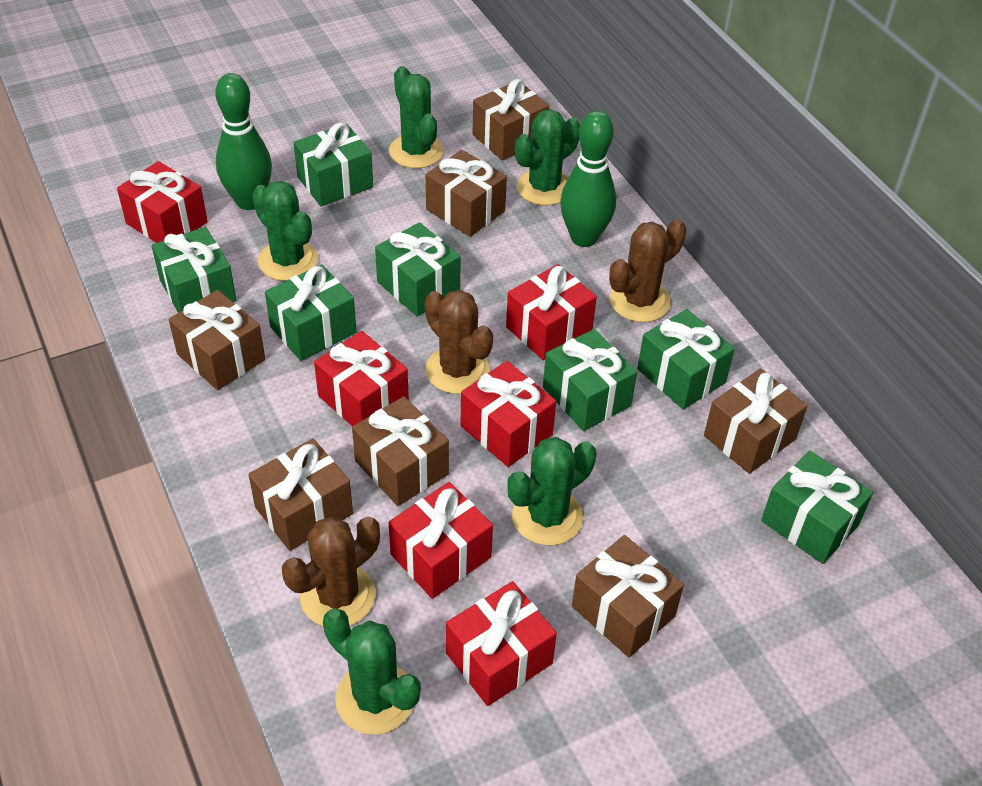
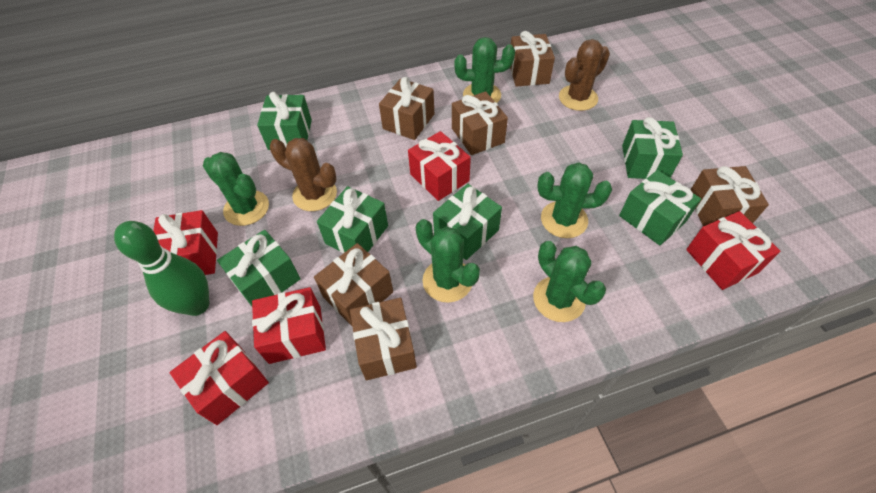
brown cactus: [282,517,380,626] [425,290,493,394] [609,219,686,322] = 3 -> [270,138,337,211] [559,39,610,111] = 2
brown gift: [169,290,265,390] [248,438,353,551] [352,396,449,506] [426,150,507,237] [473,79,549,160] [572,535,684,657] [704,369,808,474] = 7 -> [314,243,393,326] [350,298,417,380] [379,77,434,140] [452,91,508,155] [510,31,555,87] [690,166,769,226] = 6
green bowling pin: [215,73,272,210] [560,111,616,247] = 2 -> [114,221,210,316] = 1
green gift: [151,227,236,313] [265,264,357,361] [294,122,373,206] [375,222,461,316] [543,329,637,431] [637,309,735,410] [761,451,873,564] = 7 -> [217,230,301,306] [257,92,312,150] [317,186,388,253] [433,184,502,260] [619,170,701,246] [622,117,683,179] = 6
red gift: [117,161,208,243] [314,331,409,426] [389,482,493,599] [446,581,557,706] [461,361,556,467] [506,264,597,360] = 6 -> [153,210,218,275] [169,331,269,425] [252,287,326,364] [408,131,471,201] [686,211,780,290] = 5

